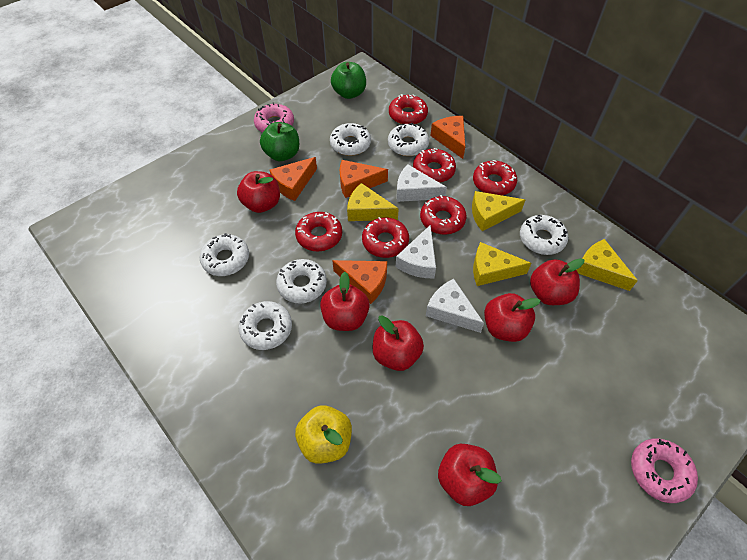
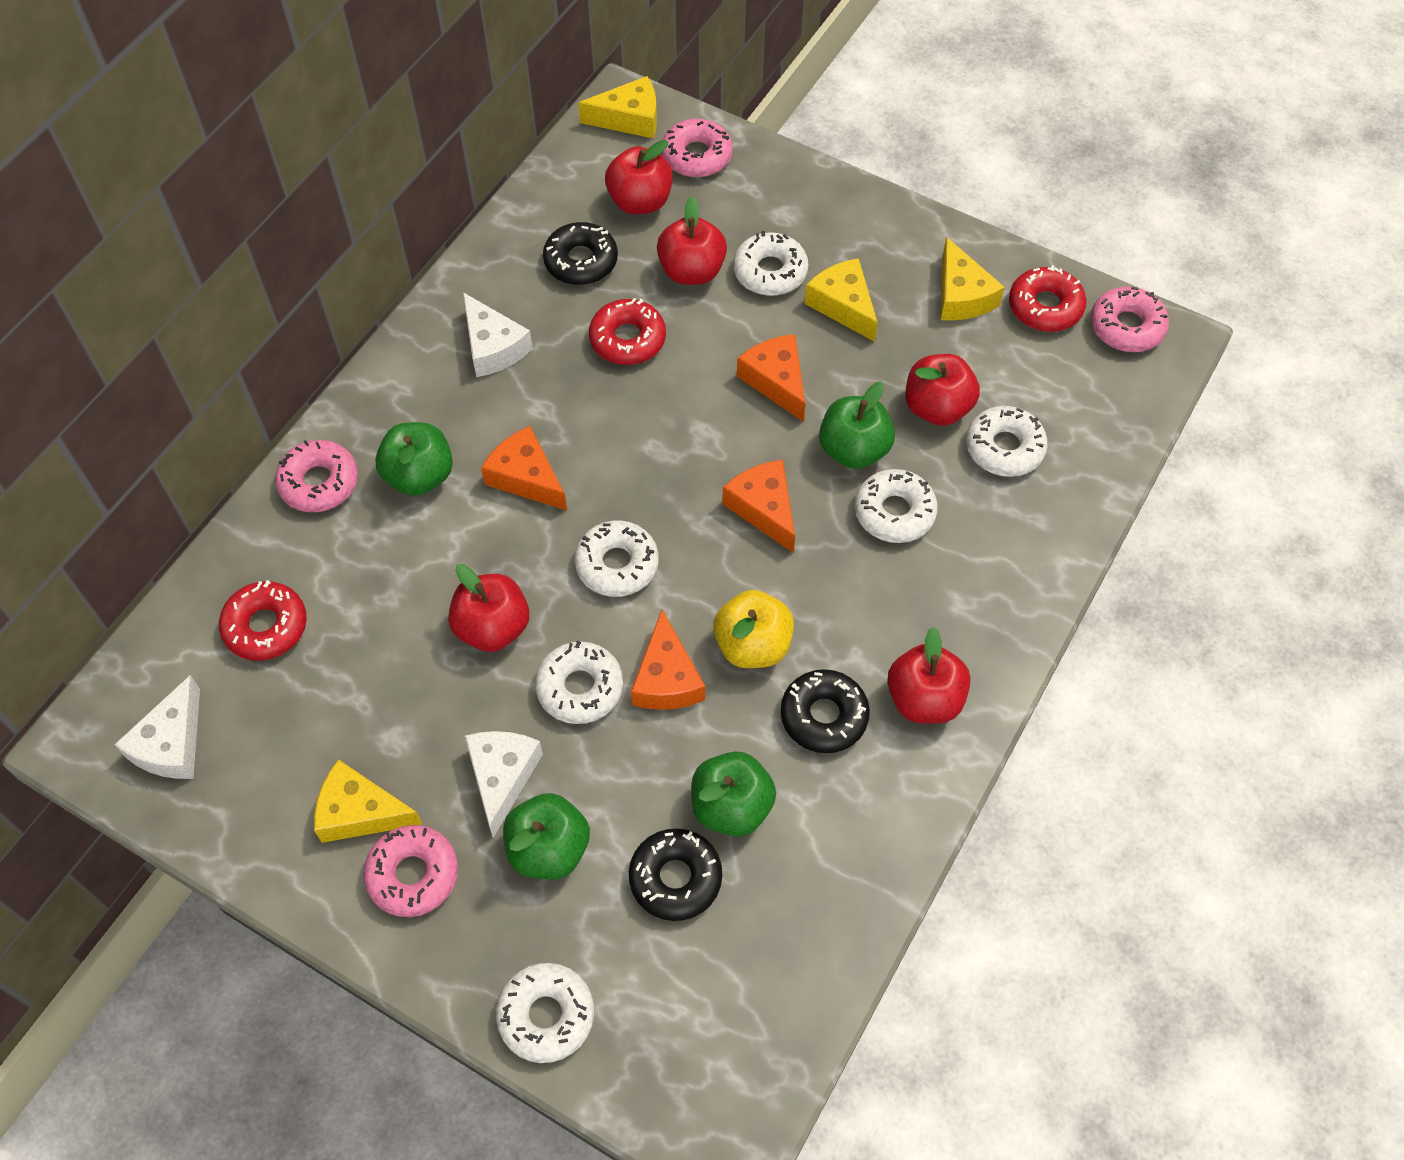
black donut: none = 0 -> [543,222,618,285] [629,828,722,921] [781,669,870,753] = 3
green apple: [260,122,299,161] [331,62,366,99] = 2 -> [375,422,453,496] [503,793,590,880] [691,751,776,837] [819,382,895,469] = 4
pink donut: [254,102,294,133] [631,439,698,503] = 2 -> [275,440,358,512] [363,825,458,917] [662,119,733,177] [1091,287,1169,352] = 4
red apple: [237,171,280,213] [320,272,370,331] [373,315,424,371] [438,444,502,506] [484,293,541,342] [530,258,584,305] = 6 -> [448,564,529,652] [605,140,673,214] [657,197,727,285] [887,627,971,724] [905,354,980,426] = 5
red donut: [295,212,342,251] [362,217,409,258] [389,94,428,124] [413,148,456,183] [420,195,467,235] [473,160,517,195] = 6 -> [219,580,307,661] [589,298,666,365] [1009,265,1087,332] = 3

